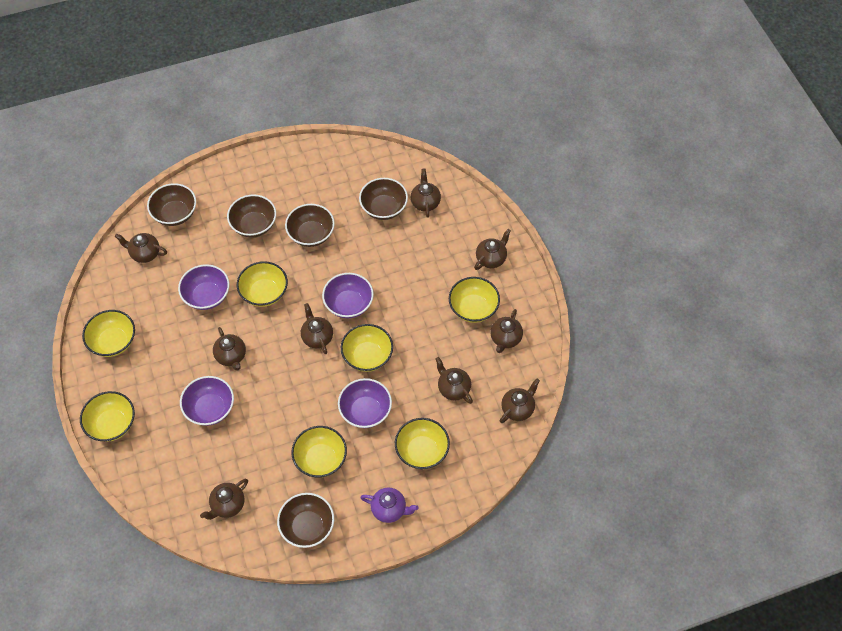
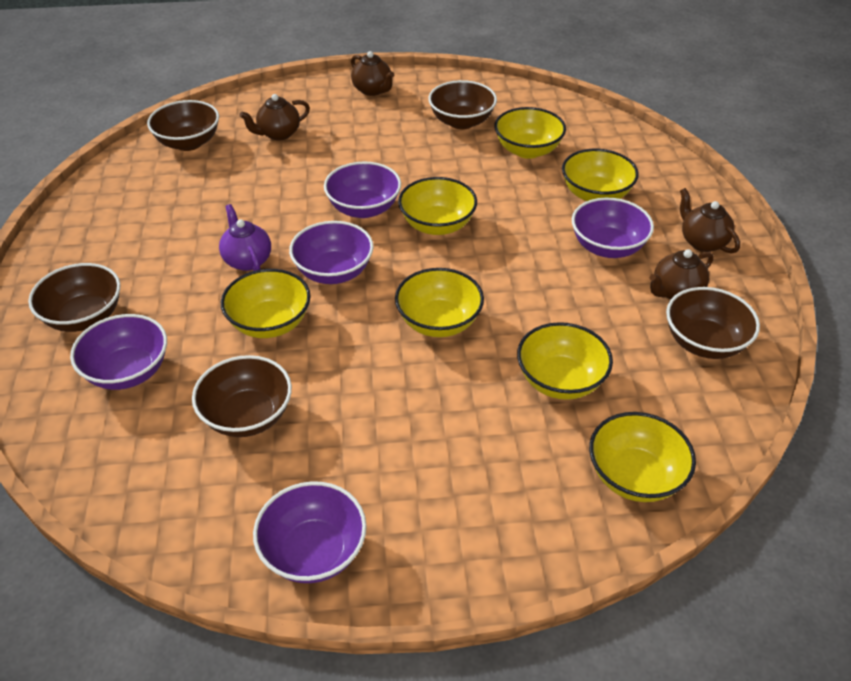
brown teapot: [115,233,167,263] [200,479,248,520] [213,327,246,371] [301,303,333,354] [411,168,441,218] [435,357,473,404] [474,229,511,270] [491,309,523,353] [500,378,540,423] = 9 -> [239,94,310,141] [351,51,394,96] [650,249,714,300] [680,188,740,254] = 4
purple bowl: [178,264,230,310] [180,376,234,426] [322,273,374,318] [338,378,392,428] = 4 -> [70,314,167,390] [253,481,367,583] [289,221,374,284] [324,162,401,218] [572,197,654,258] = 5

